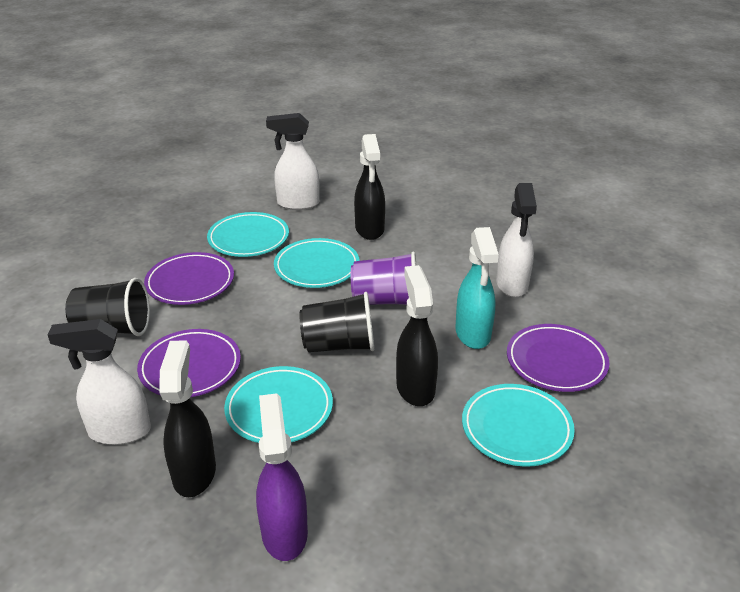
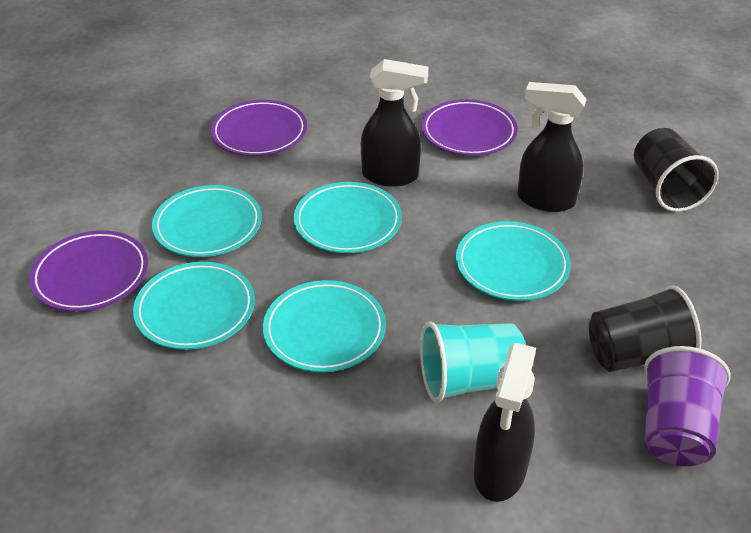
purple spray bottle: [256,393,308,561] = 1 -> none = 0
turquoise cup: none = 0 -> [420,322,526,402] = 1
turquoise plate: [207,212,289,257] [224,366,333,443] [274,238,360,288] [462,384,575,467] = 4 -> [133,262,255,350] [152,185,262,257] [263,280,386,372] [294,182,402,253] [456,221,571,301] = 5
turquoise spray bottle: [455,227,499,349] = 1 -> none = 0
white spray bottle: [48,319,151,445] [266,113,320,210] [496,183,537,297] = 3 -> none = 0

